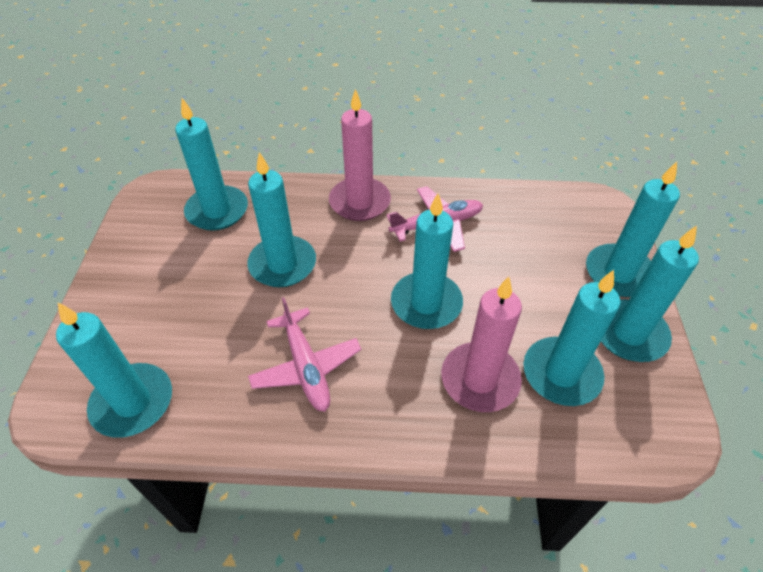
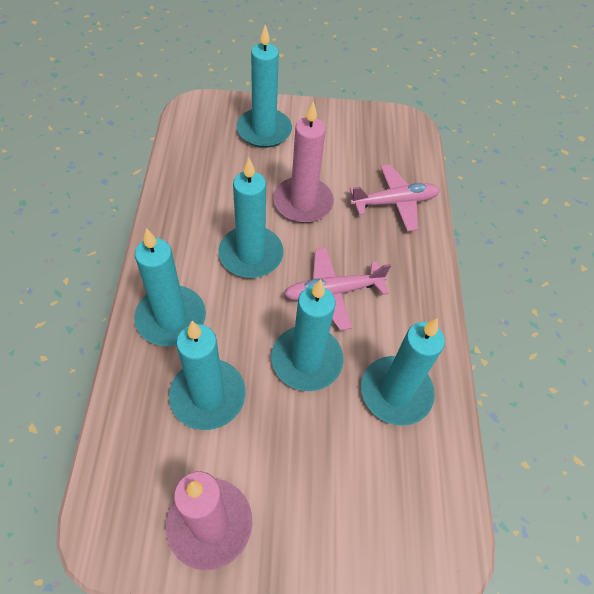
turquoise candle: [56,302,172,438] [175,98,248,231] [247,152,316,287] [391,193,463,329] [523,270,620,406] [586,162,680,297] [601,225,699,362] = 7 -> [134,228,206,346] [169,321,246,430] [218,158,284,278] [237,25,292,148] [271,279,344,391] [361,319,445,426] = 6

